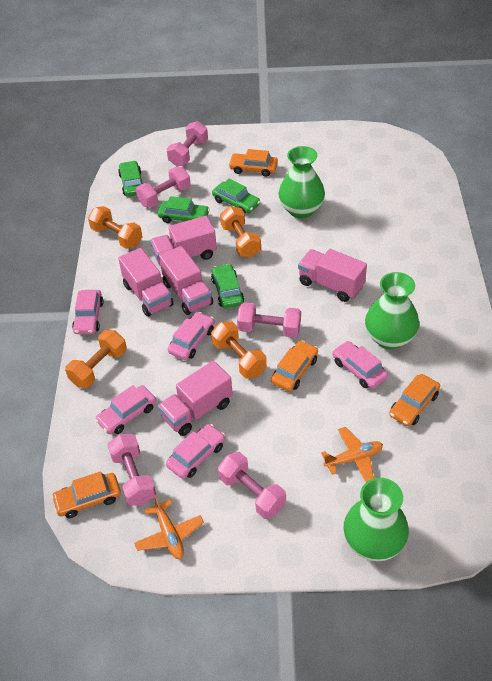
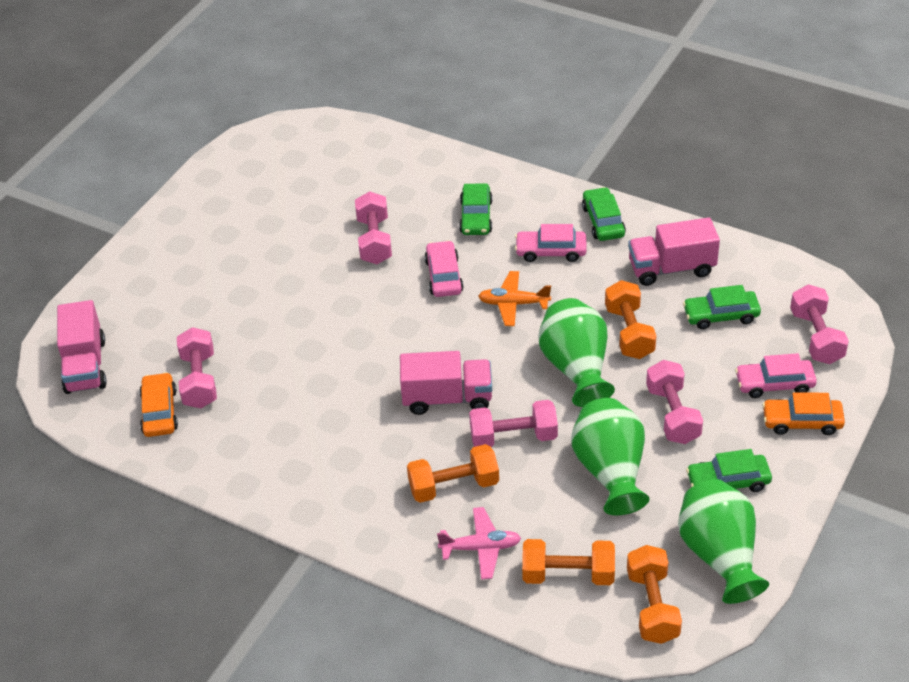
orange car: [51,471,121,518] [228,149,278,177] [271,340,318,391] [389,374,440,426] = 4 -> [139,372,178,437] [762,392,845,435] = 2
orange plane: [134,495,204,559] [321,427,383,482] = 2 -> [478,271,551,326] = 1
pink car: [72,290,104,334] [95,385,156,434] [166,424,225,479] [168,312,215,360] [332,341,388,389] = 5 -> [424,240,464,297] [515,224,587,262] [735,353,817,398] = 3
pink plane: none = 0 -> [437,507,521,580] = 1
pink truck: [118,248,174,317] [150,216,217,265] [158,361,233,436] [159,246,213,315] [298,249,367,302] = 5 -> [57,300,107,394] [400,351,492,415] [628,217,720,286] = 3

